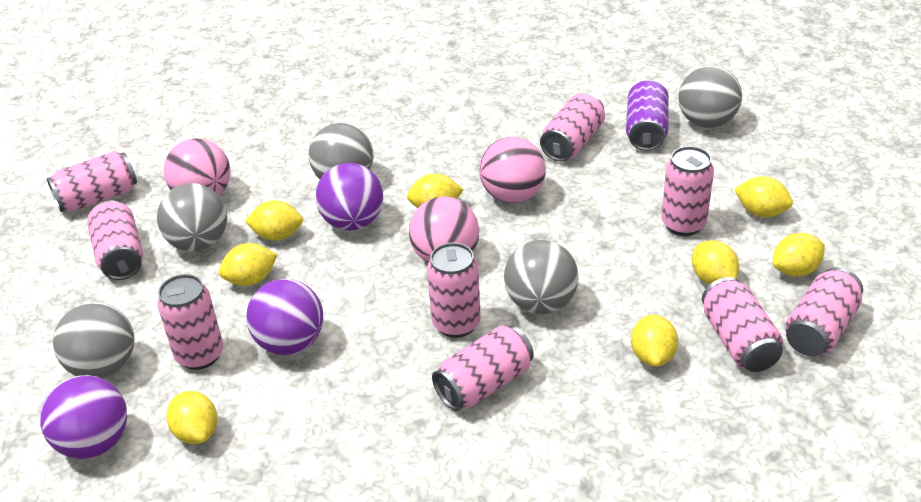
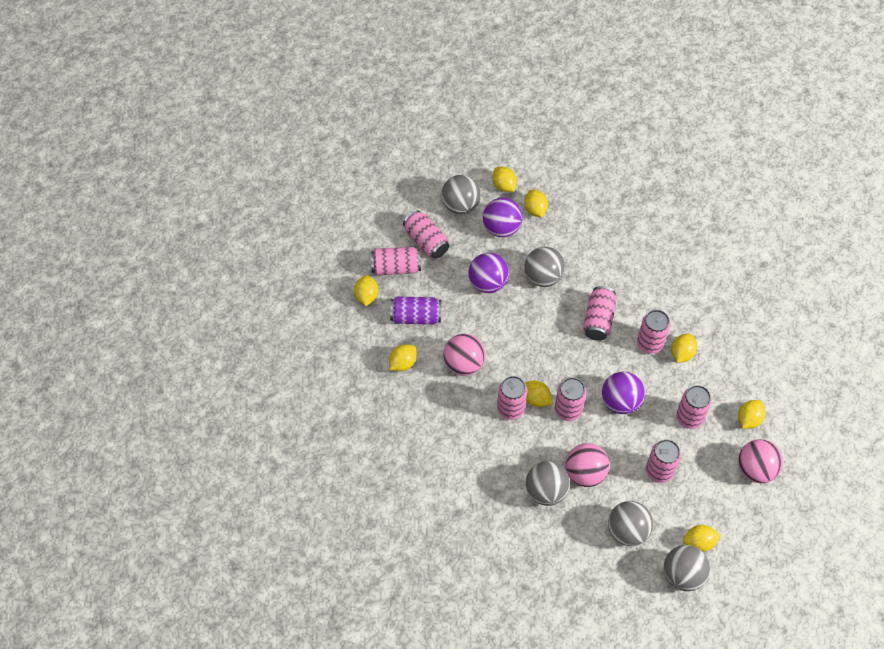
pink can: [47,151,137,212] [87,200,143,280] [157,274,223,370] [427,242,481,338] [432,325,534,411] [540,93,605,162] [661,146,714,236] [702,277,783,372] [785,267,863,356] = 9 -> [371,247,421,275] [403,210,450,259] [497,376,527,420] [555,377,587,421] [583,286,617,341] [637,310,670,354] [646,439,681,483] [676,385,712,429] = 8

